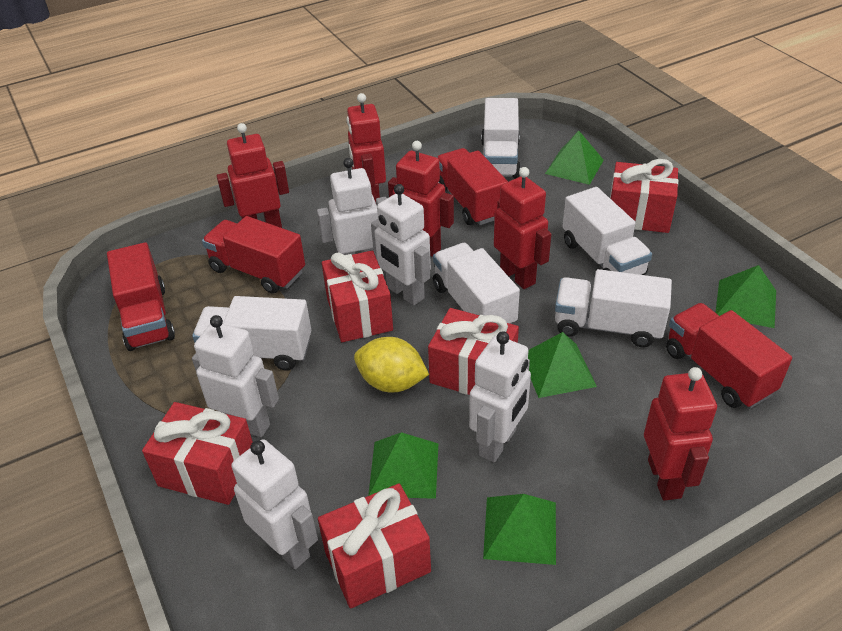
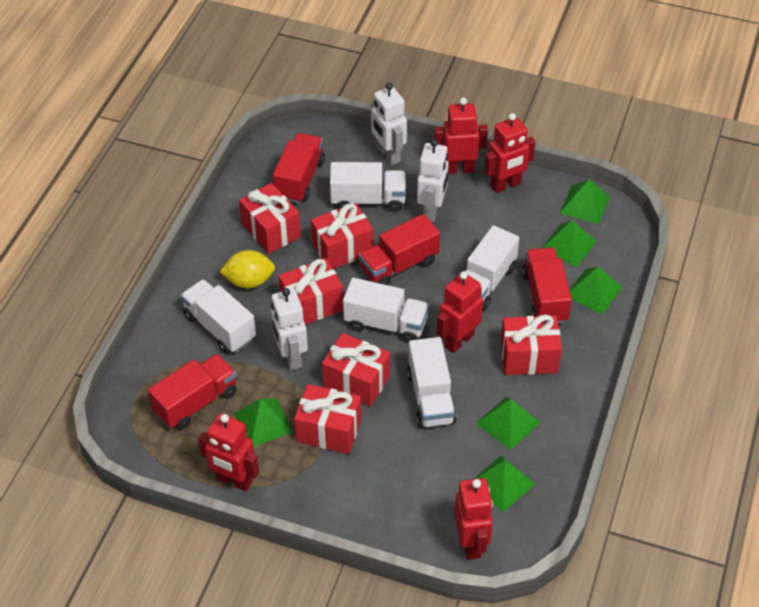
green pyramid: [368,432,438,499] [483,494,556,565] [528,332,597,398] [545,131,604,185] [715,265,776,328] = 5 -> [234,398,293,447] [474,455,535,512] [476,397,540,450] [542,220,596,267] [560,179,610,224] [570,267,623,315] = 6
red gift: [142,402,253,505] [318,483,431,609] [322,250,393,342] [428,308,519,395] [610,159,679,233] = 5 -> [239,183,301,254] [279,258,343,325] [294,384,361,454] [311,203,374,269] [322,333,390,407] [501,315,562,375] = 6
white robot: [192,315,279,437] [232,439,318,569] [317,158,387,259] [371,184,431,306] [469,331,531,462] = 5 -> [271,288,308,371] [371,83,407,165] [417,139,449,222] = 3

